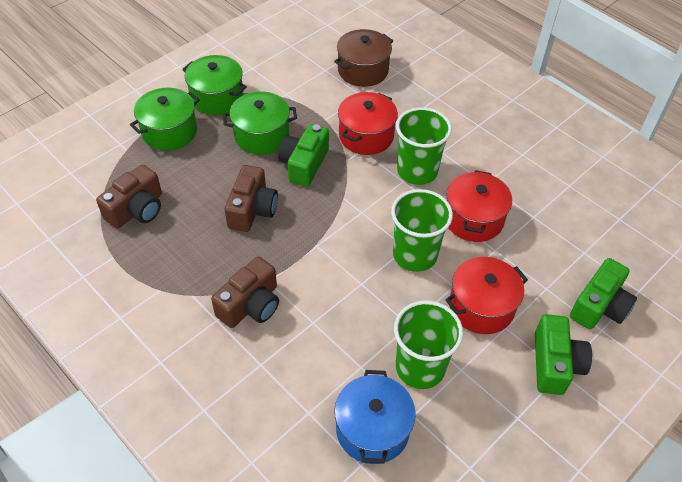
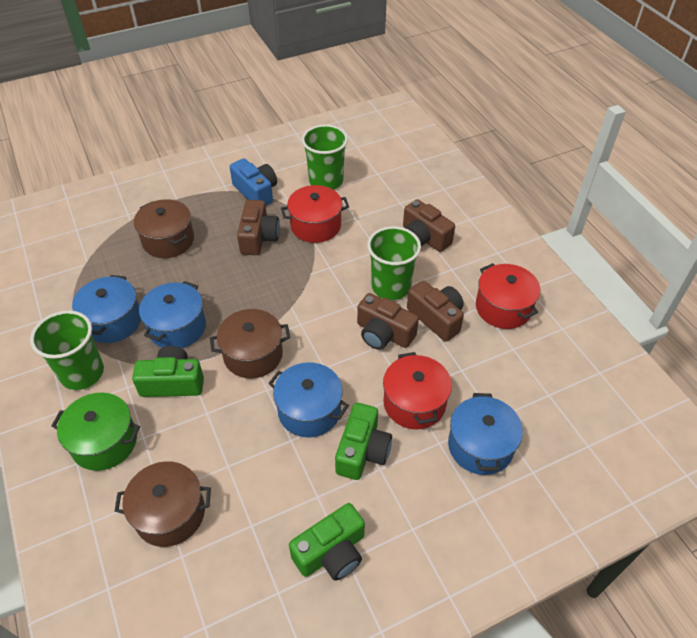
blue camera: none = 0 -> [230,159,277,206] = 1
blue pot: [334,370,416,464] = 1 -> [72,275,141,343] [139,281,206,348] [268,362,349,437] [448,393,523,475] = 4
brown camera: [96,165,162,228] [211,257,279,328] [225,165,278,232] = 3 -> [237,200,280,255] [357,293,419,350] [403,199,455,252] [407,281,464,342] = 4
brown pot: [334,29,393,87] = 1 -> [114,461,211,547] [134,199,194,258] [210,309,290,379] = 3
green pot: [130,88,200,151] [182,55,247,115] [223,91,297,155] = 3 -> [52,392,140,471] = 1

